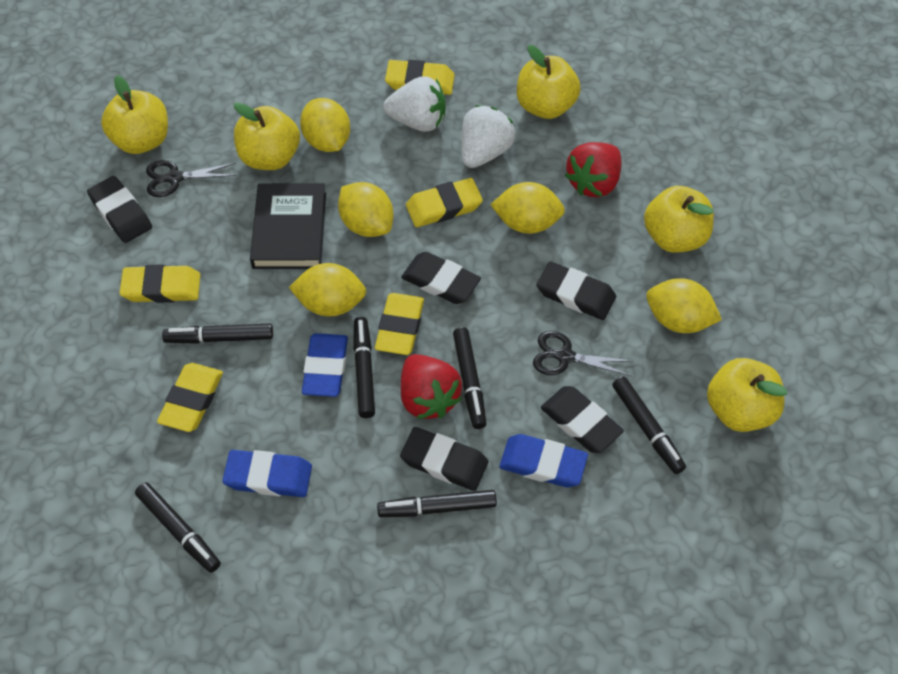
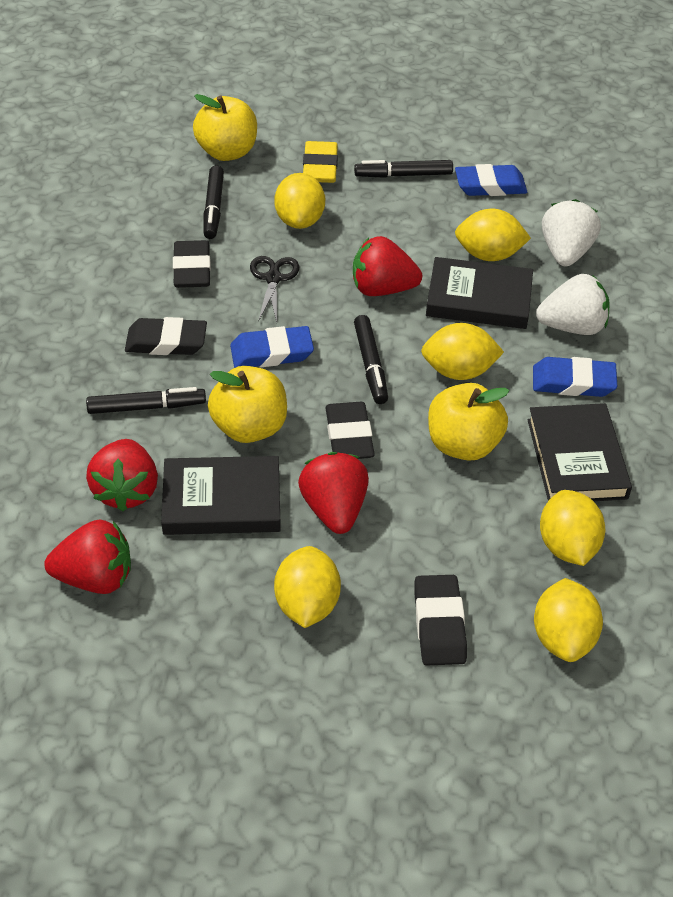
black book: [250,183,326,269] = 1 -> [161,456,281,535] [426,257,533,329] [527,403,632,501] = 3
black eraser: [87,176,152,243] [400,427,488,491] [401,252,481,304] [536,261,616,320] [541,386,624,453] = 5 -> [125,317,207,355] [173,240,211,288] [325,402,375,459] [414,575,467,666] = 4
black marker: [135,483,221,573] [162,323,273,344] [353,317,375,418] [377,490,497,517] [453,327,487,429] [612,376,686,474] = 6 -> [86,387,206,414] [204,165,224,239] [354,160,453,178] [354,315,388,404] = 4
black scissors: [146,160,237,197] [533,331,633,376] = 2 -> [250,256,299,322] = 1
red strawberry: [401,354,462,419] [565,142,621,197] = 2 -> [44,519,131,594] [86,439,158,511] [298,452,369,534] [353,236,422,296] = 4
yellow apple: [101,75,168,154] [234,102,300,170] [517,45,581,119] [644,186,714,253] [707,358,787,432] = 5 -> [193,94,257,161] [208,366,287,443] [428,383,509,461] = 3
yellow eraser: [120,264,201,303] [157,363,223,432] [375,293,424,355] [385,60,455,95] [406,178,483,227] = 5 -> [303,141,338,183] = 1
yellow lemon: [289,263,366,316] [300,98,350,152] [338,182,393,237] [491,182,565,234] [646,278,722,333] = 5 -> [274,173,325,229] [274,546,341,628] [421,323,504,380] [455,209,531,261] [534,578,603,662] [540,490,605,566] = 6

